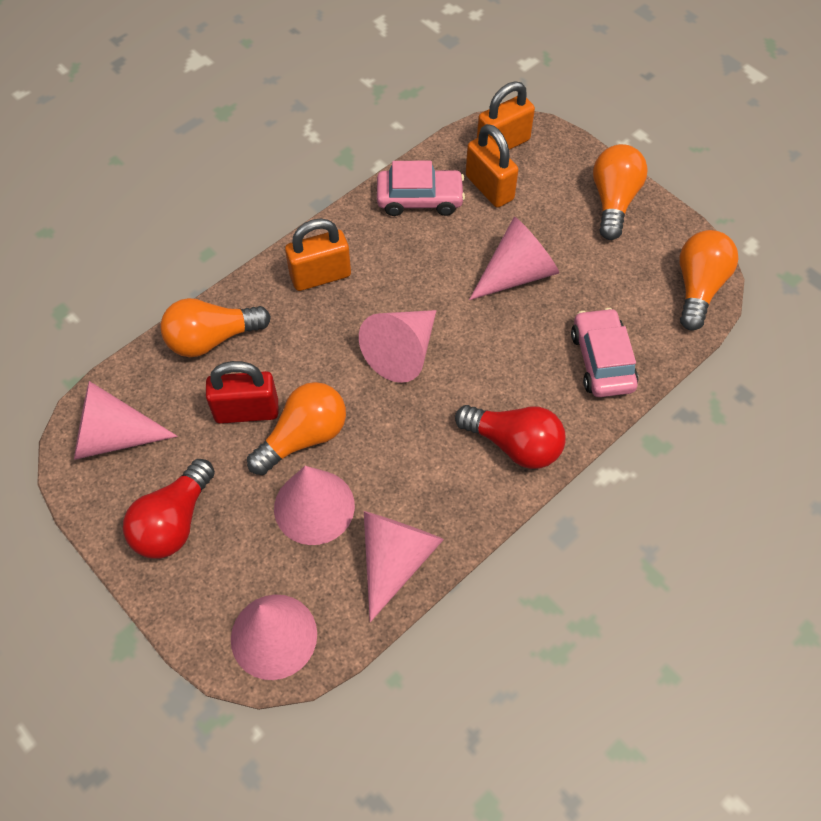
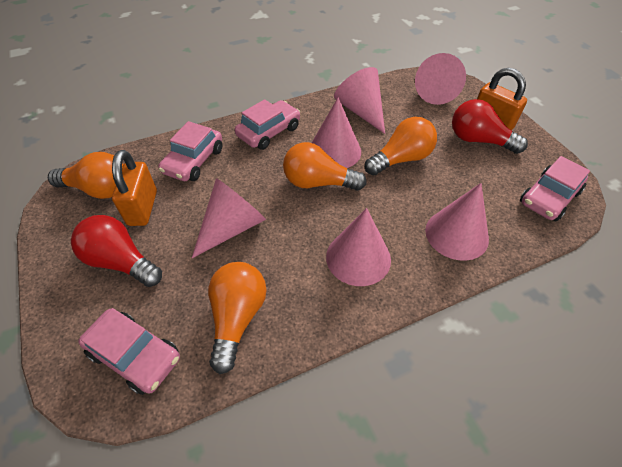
orange padlock: [285,218,351,291] [466,124,519,208] [477,81,535,150] = 3 -> [112,150,157,226] [477,68,527,130] = 2
pink car: [377,161,465,216] [571,308,638,397] = 2 -> [78,308,180,395] [158,121,223,181] [235,99,300,150] [520,156,590,222] = 4
red padlock: [206,361,279,424] = 1 -> none = 0

